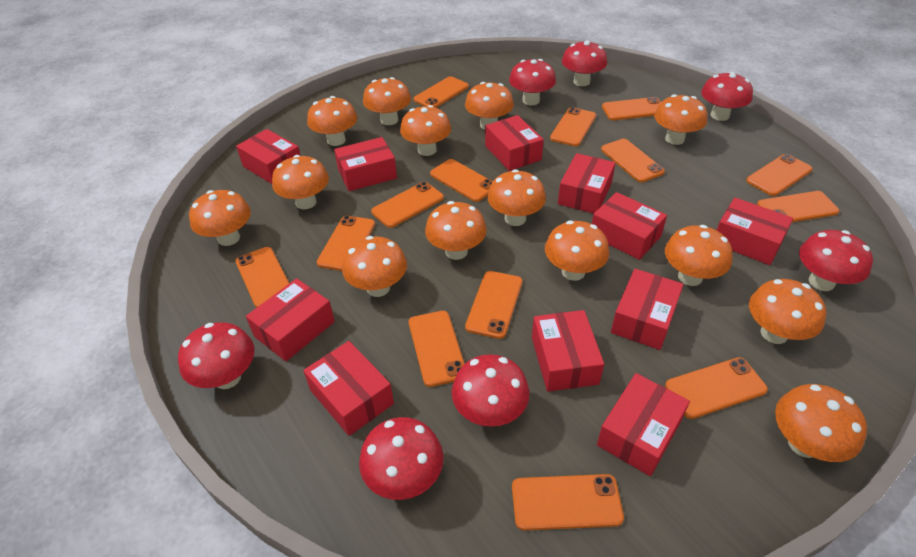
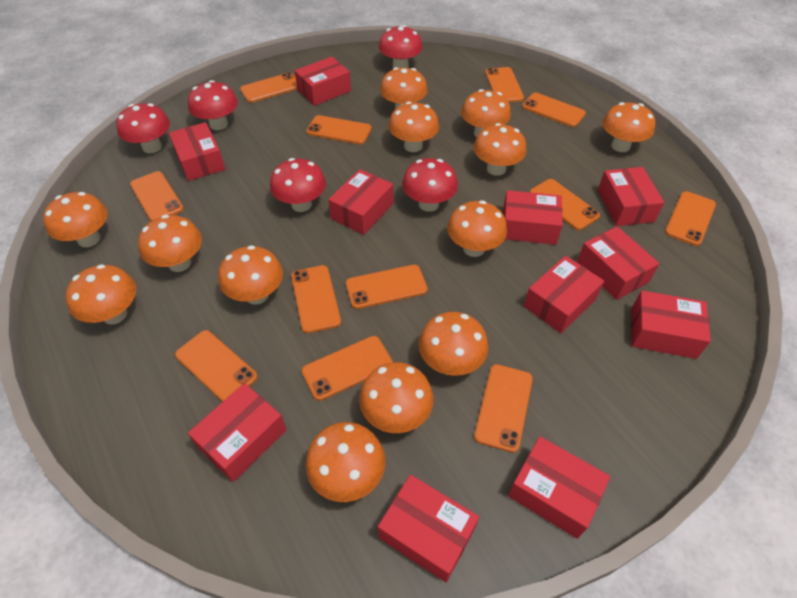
orange mushroom: [189,190,251,246] [272,155,329,209] [307,96,357,146] [342,236,407,297] [363,77,411,125] [400,105,451,156] [425,201,486,260] [465,82,514,130] [487,169,546,226] [545,221,609,281] [654,94,707,145] [665,225,733,286] [749,279,826,344] [775,384,867,462] = 14 -> [43,192,108,247] [66,264,136,325] [138,215,202,272] [219,245,283,305] [306,422,386,502] [359,362,434,433] [380,67,428,109] [389,101,439,152] [419,312,488,376] [447,200,507,257] [461,89,511,137] [474,123,527,176] [602,102,655,152] = 13
orange phone: [235,247,289,308] [317,215,375,271] [371,182,444,228] [409,311,465,387] [413,76,469,108] [430,159,493,202] [465,271,522,339] [512,474,624,531] [550,107,596,146] [601,139,665,182] [602,97,661,120] [665,357,768,419] [746,154,813,196] [757,191,839,223] = 14 -> [130,171,184,221] [175,330,258,402] [240,72,297,103] [291,265,341,333] [302,336,393,401] [306,115,372,144] [346,265,427,309] [474,364,533,453] [485,67,524,102] [522,93,586,127] [530,179,600,230] [665,191,716,246] = 12
red mushroom: [178,322,254,389] [359,417,444,500] [451,354,530,427] [509,59,556,105] [562,40,607,86] [701,72,753,121] [799,230,873,291] = 7 -> [116,103,170,153] [188,80,238,130] [270,158,326,212] [379,25,423,68] [402,158,458,212] = 5

